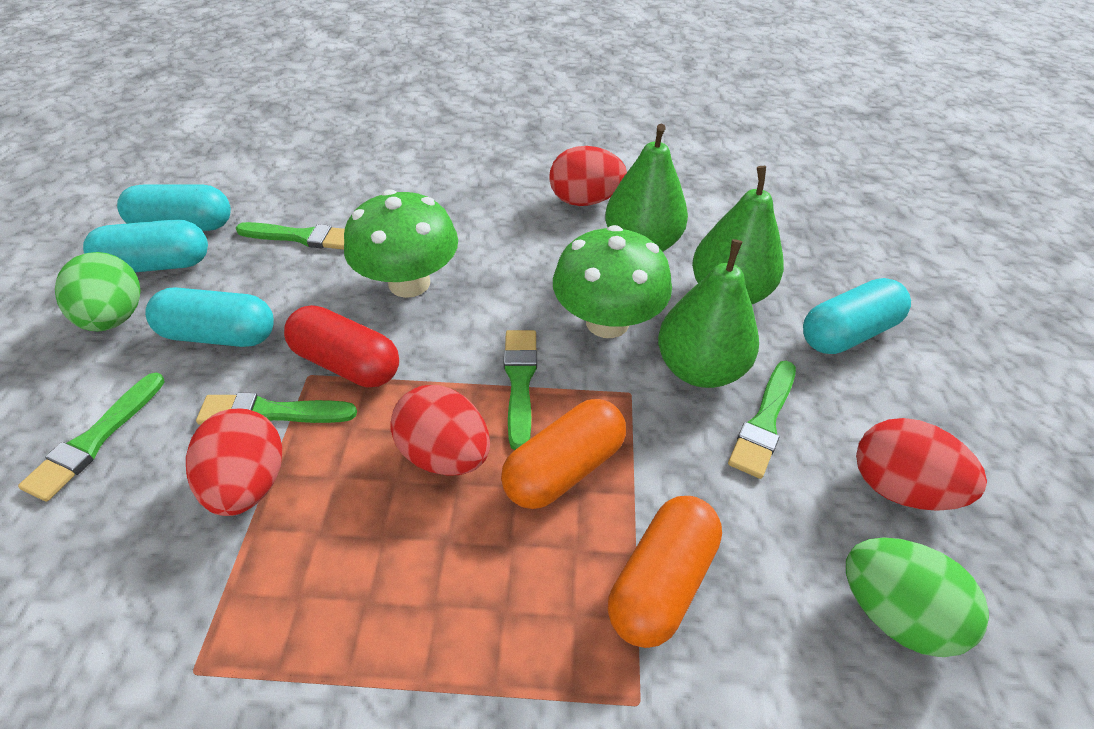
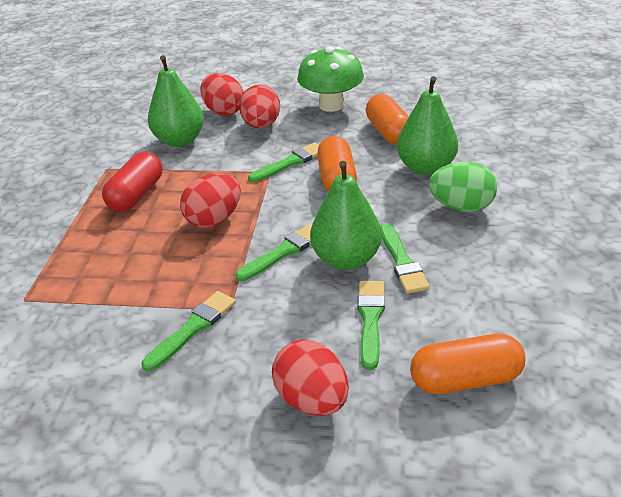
green egg: [55,252,141,331] [846,537,989,657] = 2 -> [429,161,497,212] = 1
green mushroom: [344,189,458,298] [553,225,672,338] = 2 -> [297,46,364,112] = 1
orange capsule: [501,399,626,509] [608,496,722,648] = 2 -> [317,136,357,192] [366,94,409,145] [410,334,526,394] = 3
turquoise capsule: [83,219,208,272] [117,184,231,231] [145,288,274,347] [803,278,911,354] = 4 -> none = 0

